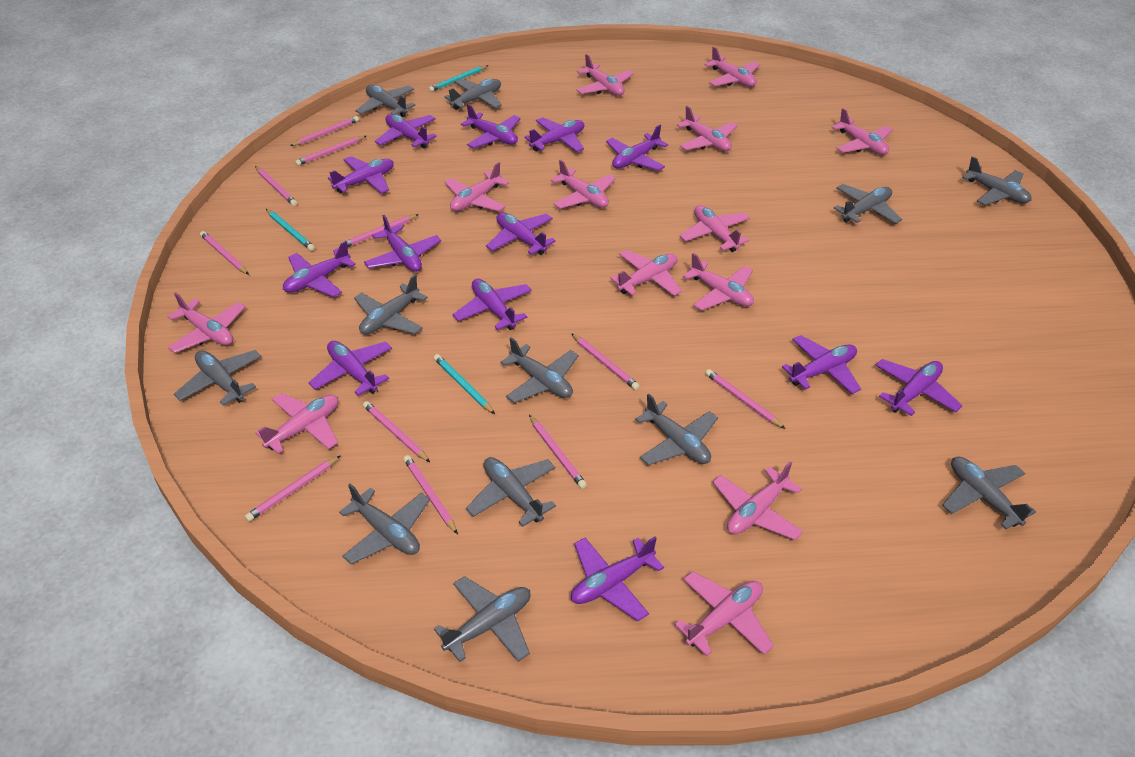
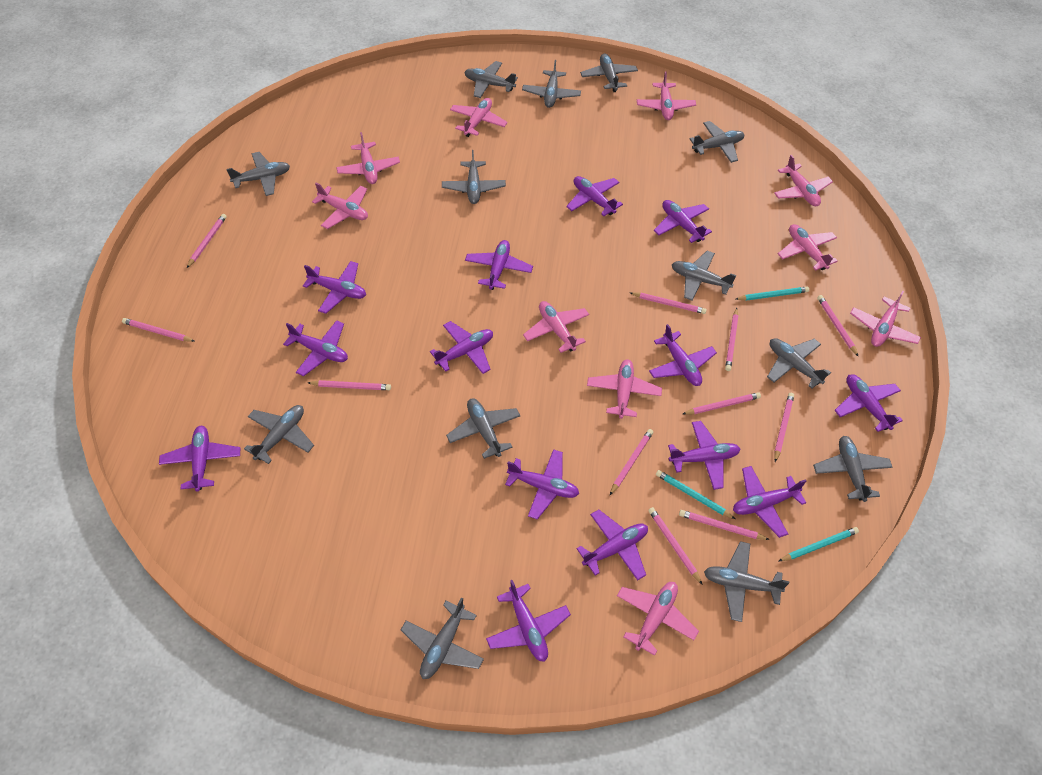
grey plane: [174,350,261,406] [339,484,430,564] [354,275,428,334] [356,85,415,117] [434,576,531,662] [445,79,502,110] [466,457,556,527] [500,337,579,403] [635,394,718,465] [834,184,902,224] [942,457,1036,529] [962,156,1031,205] = 12 -> [226,152,290,196] [244,405,314,464] [401,597,484,679] [442,150,506,204] [446,398,521,459] [464,61,518,98] [522,60,581,108] [580,54,638,92] [672,251,737,301] [690,121,745,163] [704,541,789,622] [767,338,831,389] [813,436,892,502] = 13
pink plane: [168,292,246,353] [255,393,338,454] [444,162,509,211] [551,159,615,209] [576,54,634,96] [610,250,682,296] [674,571,774,656] [677,106,737,151] [679,205,750,252] [683,253,754,311] [704,46,760,87] [712,461,803,540] [831,108,893,155] = 13 -> [312,182,368,229] [336,132,400,184] [450,98,508,137] [523,301,589,353] [587,359,662,419] [617,582,699,656] [637,71,696,120] [774,155,833,207] [778,224,838,270] [850,291,921,347] = 10
purple plane: [283,241,356,297] [309,341,392,396] [328,156,394,194] [364,215,441,272] [375,114,437,149] [453,279,532,330] [461,104,521,148] [486,212,556,255] [525,117,584,152] [571,536,664,621] [606,125,668,171] [782,335,861,394] [875,359,963,416] = 13 -> [159,426,240,492] [283,320,348,376] [303,261,366,314] [430,321,493,374] [465,240,533,290] [486,580,571,662] [505,449,579,519] [566,176,623,216] [577,510,648,581] [649,324,717,386] [654,200,712,243] [668,421,740,490] [733,466,806,538] [834,374,903,432] = 14

